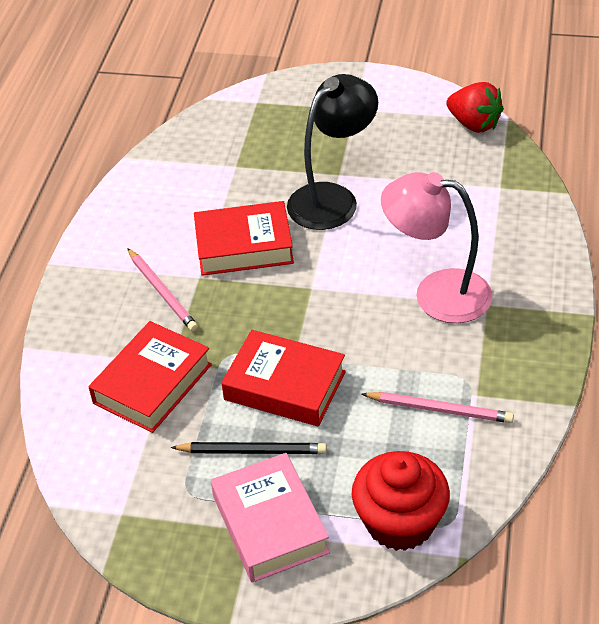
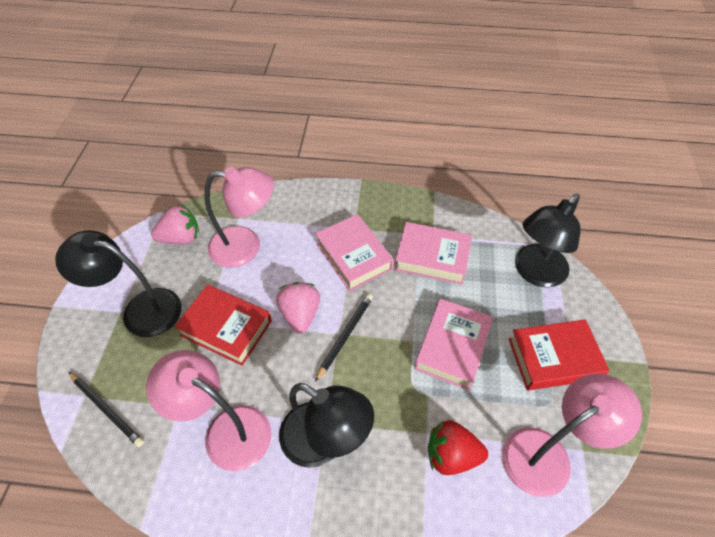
black lamp: [287,74,378,230] = 1 -> [55,230,181,337] [279,383,374,468] [515,194,581,287] = 3
black pencil: [170,442,327,454] = 1 -> [69,372,144,447] [315,294,373,382] = 2
pink book: [211,453,330,583] = 1 -> [315,214,394,291] [395,222,472,285] [414,299,493,390] = 3
pink lamp: [381,172,493,323] = 1 -> [146,350,271,471] [204,166,274,268] [502,374,642,497] = 3
pink pencil: [127,248,198,332] [362,392,514,423] = 2 -> none = 0
pink strawberry: none = 0 -> [151,205,199,244] [276,282,320,334] = 2
red book: [89,321,212,433] [194,201,294,276] [221,330,346,426] = 3 -> [175,284,272,366] [509,319,610,391] = 2
red cupcake: [352,451,450,551] = 1 -> none = 0

